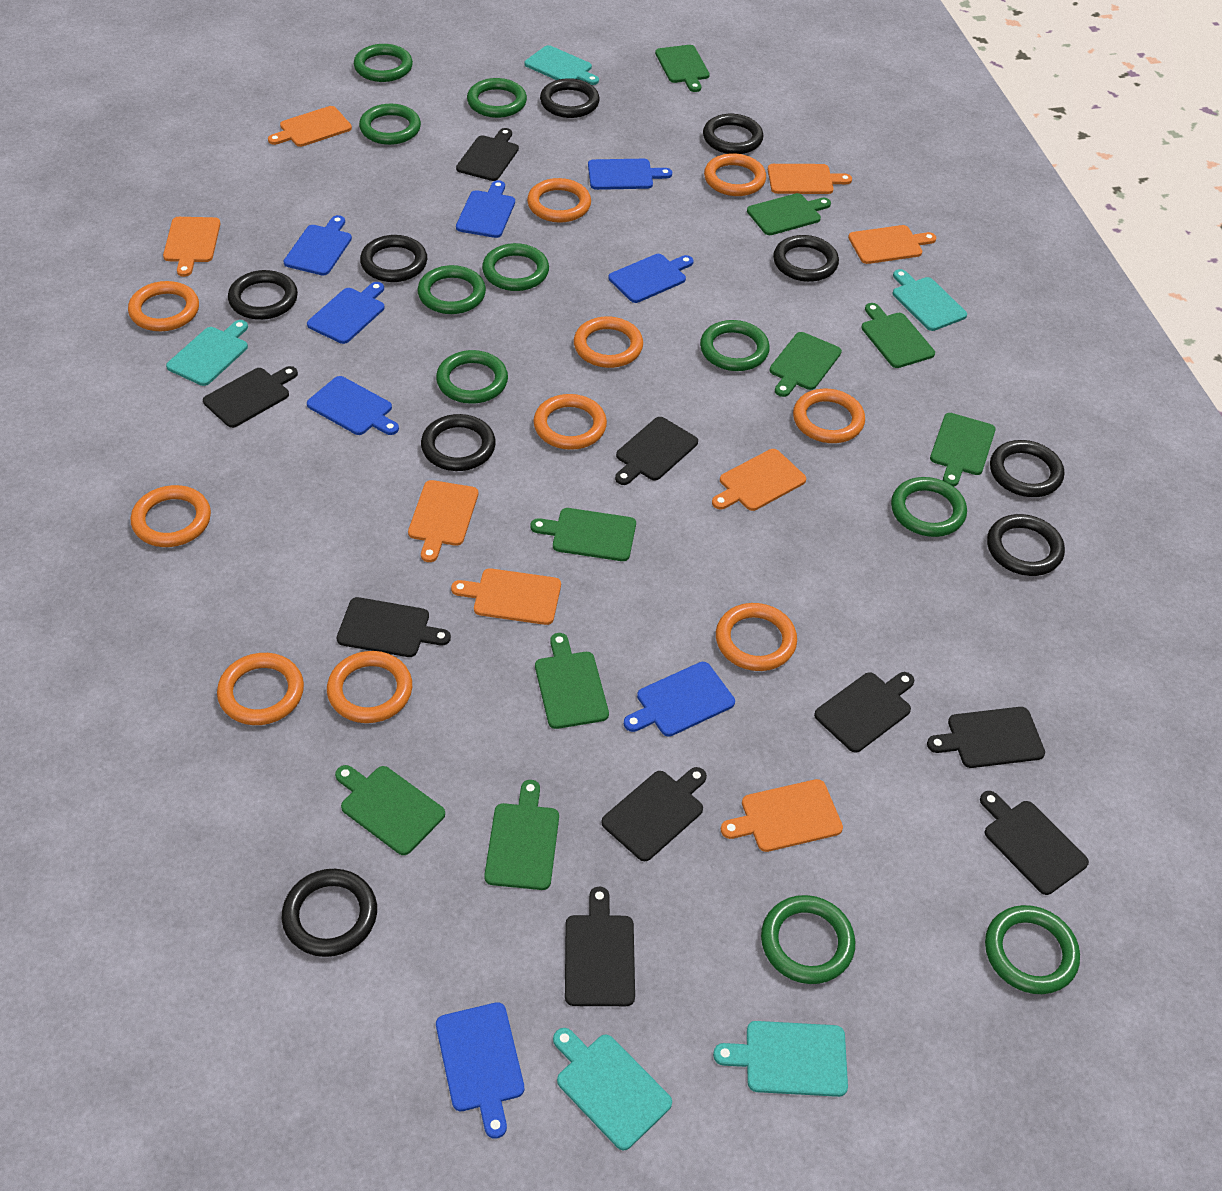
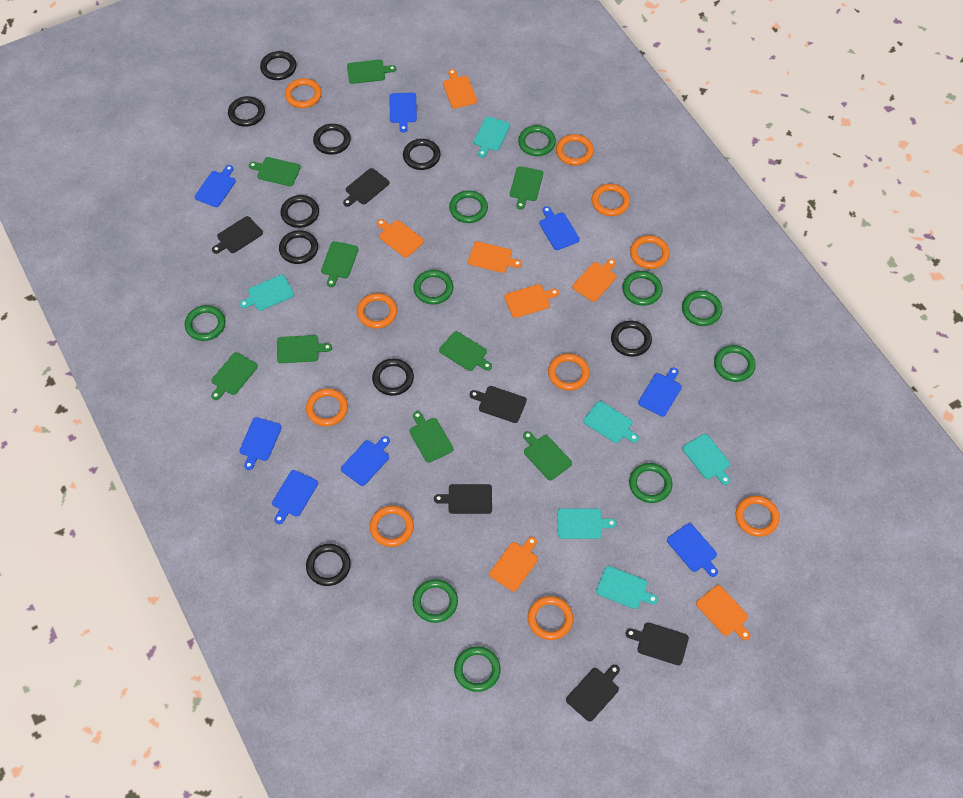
black cutting board: [203,366,298,428] [336,597,451,657] [456,128,519,181] [565,887,635,1006] [601,767,707,861] [615,417,698,485] [814,672,914,753] [927,707,1045,768] [980,791,1089,895] = 9 -> [212,216,263,254] [343,168,389,207] [434,484,492,514] [470,386,527,423] [566,665,620,721] [626,622,689,665] = 6
orange cutting board: [163,217,221,277] [268,106,352,147] [408,480,478,562] [451,568,561,625] [712,449,806,511] [721,779,843,852] [768,164,852,194] [848,225,936,264] = 8 -> [377,219,424,258] [443,69,477,109] [468,241,522,273] [489,537,538,591] [504,284,559,318] [572,259,616,302] [696,585,751,640] = 7
turquoise cutting board: [166,320,248,386] [524,45,599,85] [553,1028,672,1151] [713,1021,848,1097] [893,269,967,331] = 5 -> [240,275,294,311] [474,117,510,158] [557,508,617,539] [583,401,639,443] [596,566,658,609] [682,434,730,485] = 6

